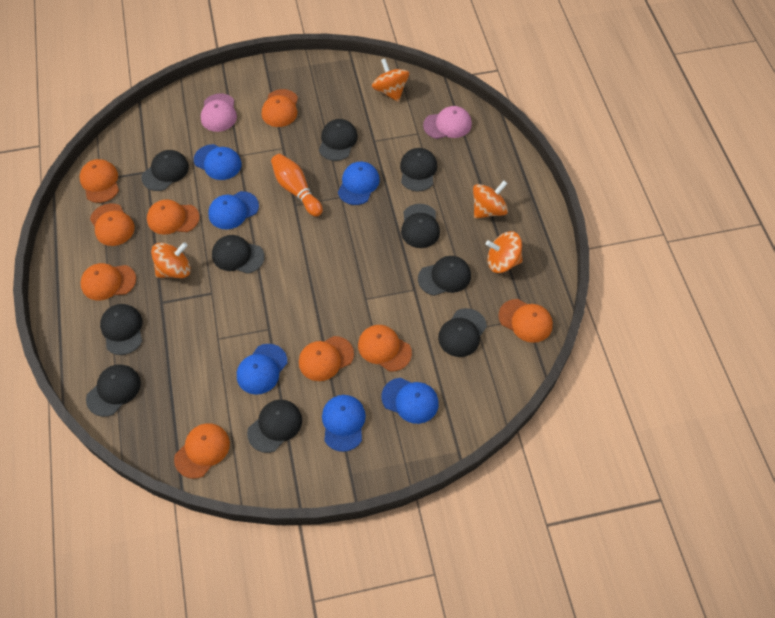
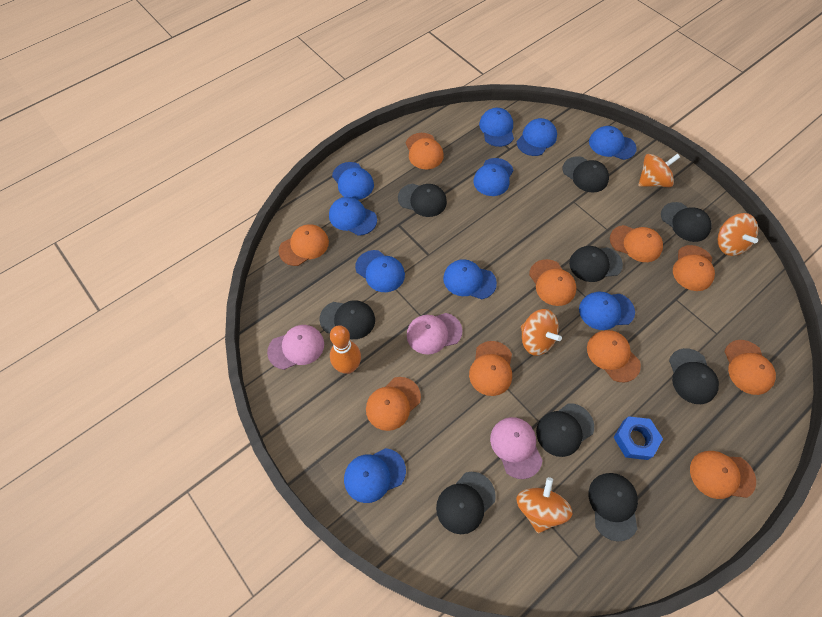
black cap: [86,365,141,417] [100,304,142,355] [141,150,189,191] [212,235,265,274] [247,400,302,453] [319,119,358,161] [400,148,437,191] [401,204,440,248] [418,256,471,296] [438,308,487,357] = 10 -> [319,300,375,339] [398,184,447,217] [436,472,496,534] [536,403,594,457] [563,156,609,193] [569,246,623,282] [588,473,638,542] [661,202,711,242] [669,348,719,404] = 9
blue cap: [194,144,241,180] [208,191,259,229] [237,344,287,395] [322,395,366,452] [338,162,380,205] [381,378,439,424] = 6 -> [329,197,377,236] [332,162,374,200] [344,448,406,503] [355,250,405,292] [443,259,497,299] [473,158,513,196] [479,108,514,147] [517,118,557,156] [579,292,635,330] [589,126,637,160] = 10
blue nut: none = 0 -> [613,416,663,460] = 1
orange cap: [80,159,119,203] [80,263,136,300] [90,203,135,246] [147,199,199,235] [174,423,230,479] [262,89,298,127] [299,336,354,381] [358,325,412,371] [498,299,553,343] = 9 -> [278,224,329,266] [366,377,421,431] [406,133,444,169] [469,341,512,396] [529,259,577,306] [587,330,641,382] [610,225,663,262] [673,245,715,291] [690,451,756,499] [724,340,776,395] = 10
pink cap: [201,93,237,132] [423,106,472,139] = 2 -> [267,325,324,370] [407,313,462,354] [490,417,543,479] = 3

